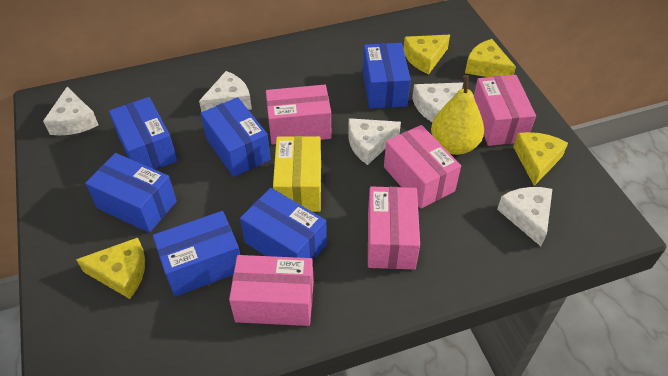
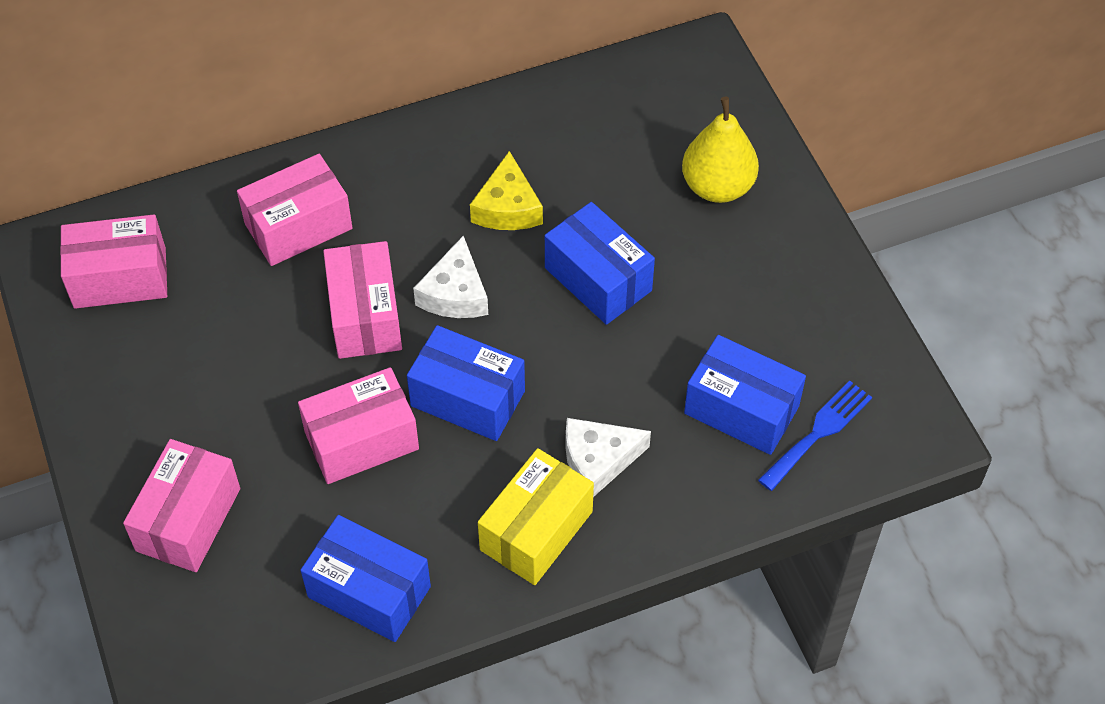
blue box: [85,153,177,233] [109,97,177,170] [153,211,240,297] [201,97,271,177] [240,188,327,260] [363,43,411,109] = 6 -> [301,515,431,642] [407,325,525,441] [545,202,655,325] [684,335,806,455] = 4
blue fork: none = 0 -> [758,381,872,491] = 1
white cheese: [43,87,98,136] [199,71,252,112] [348,118,401,165] [412,83,463,122] [497,187,552,246] = 5 -> [413,236,488,318] [565,418,651,497] = 2
yellow cheese: [76,238,145,299] [403,35,450,74] [465,39,516,77] [513,132,568,186] = 4 -> [470,151,543,230] = 1

